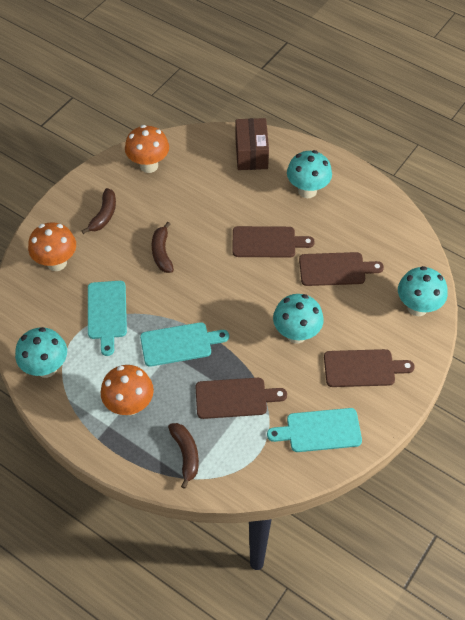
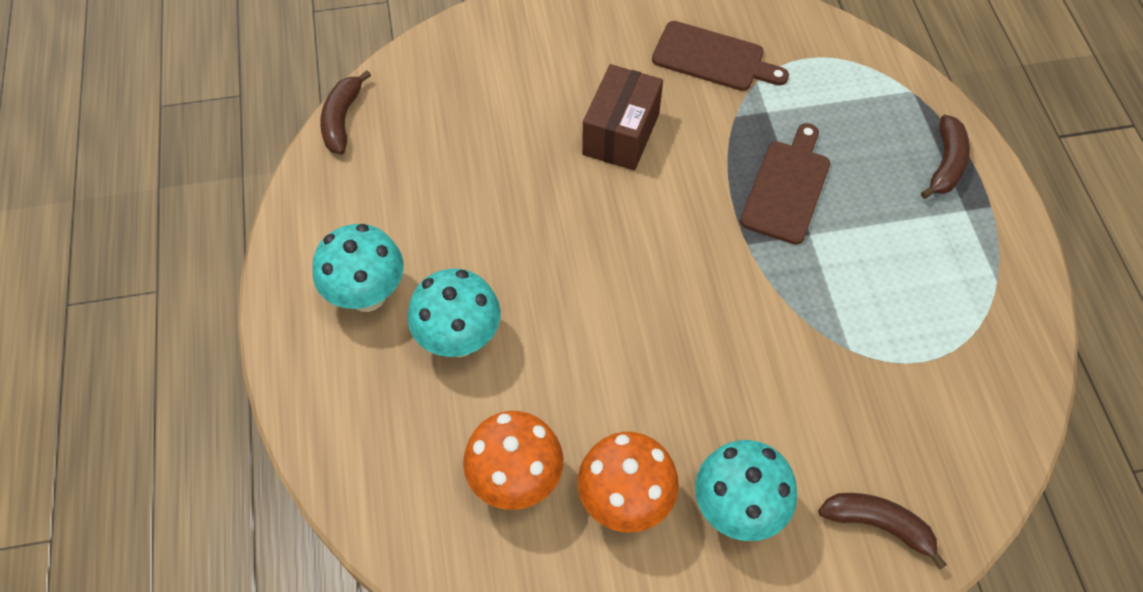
brown cutting board: [196,378,287,419] [232,226,315,258] [299,252,384,286] [324,349,415,387] = 4 -> [652,21,789,91] [740,123,830,245] = 2
orange mushroom: [28,222,76,271] [101,365,154,416] [125,125,169,173] = 3 -> [463,411,563,510] [578,432,679,532] = 2
turquoise cutting board: [88,281,127,356] [140,322,229,367] [267,408,362,452] = 3 -> none = 0
turquoise mushroom: [15,327,67,378] [273,294,324,343] [287,150,332,198] [398,266,448,316] = 4 -> [312,224,404,312] [408,269,501,357] [695,440,797,541] = 3

